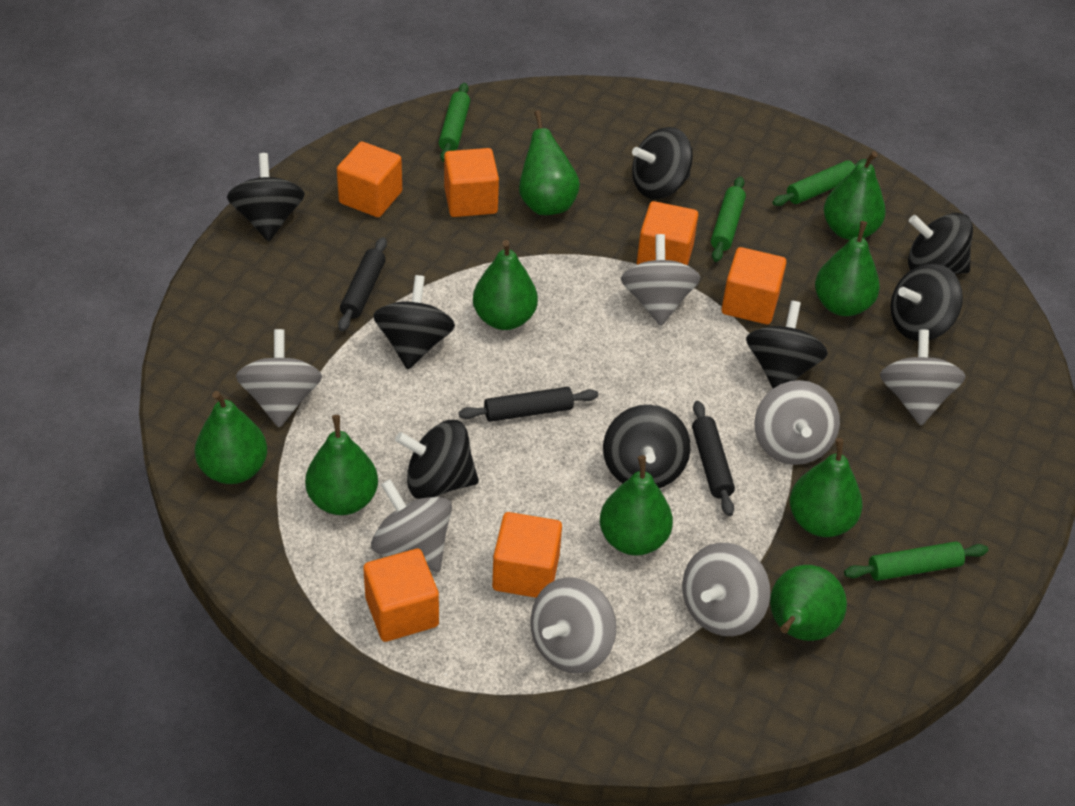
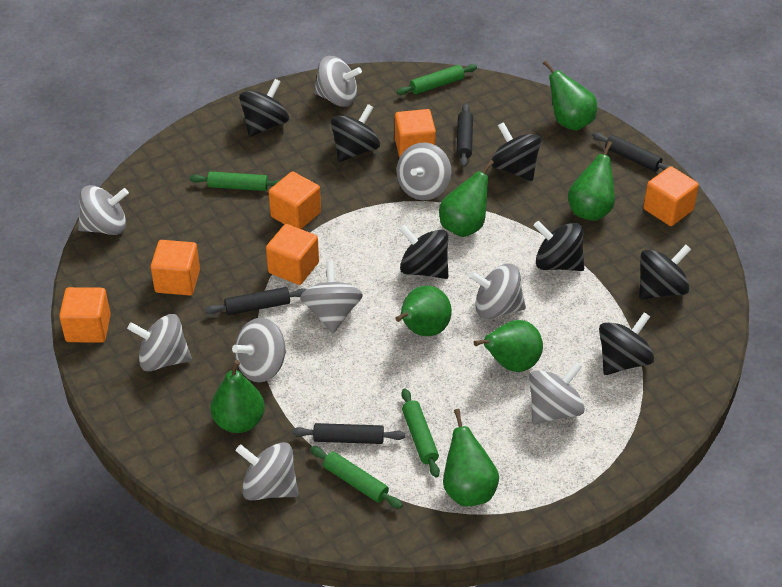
black rolling pin: [338,237,387,331] [459,387,598,422] [692,401,735,516] = 3 -> [205,287,307,315] [292,423,405,444] [456,103,473,167] [592,132,670,171] = 4
black spinning top: [227,153,305,241] [373,275,455,369] [395,420,479,499] [603,405,691,488] [632,127,693,199] [746,301,828,388] [891,263,963,341] [908,213,973,274] = 8 -> [239,79,289,137] [331,104,380,162] [399,225,448,279] [491,122,541,181] [533,221,584,271] [599,312,654,375] [639,245,691,299] = 7
green pear: [195,391,267,484] [305,415,378,515] [473,240,538,330] [519,110,580,215] [600,455,673,555] [770,565,847,641] [790,438,863,537] [815,221,880,316] [824,151,886,240] = 9 -> [211,360,265,433] [395,286,452,336] [439,160,494,237] [443,409,499,507] [474,320,543,372] [543,60,597,131] [568,141,615,221] = 7
grey spinning top: [236,329,322,428] [371,479,452,572] [530,577,616,673] [621,234,701,326] [682,543,770,636] [754,380,840,465] [880,330,966,425] = 7 -> [78,185,129,235] [127,314,192,371] [232,318,286,383] [236,442,299,500] [300,261,363,333] [314,56,362,107] [396,142,451,200] [469,264,526,319] [529,362,585,424] = 9

